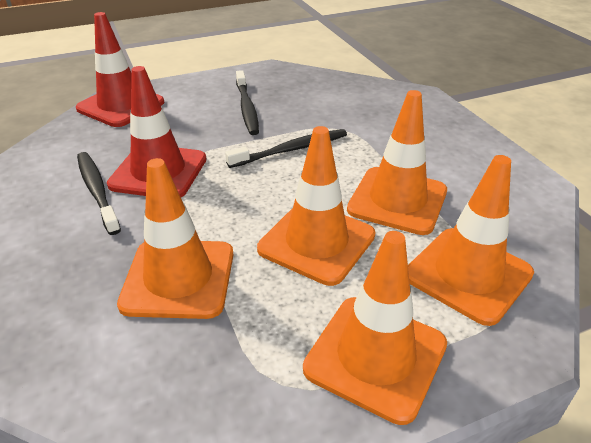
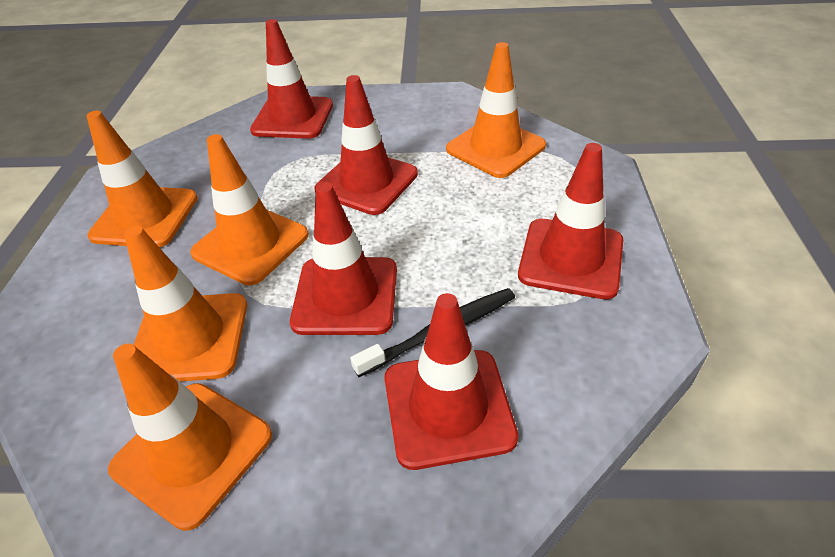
black toothbrush: [77,152,121,235] [225,129,347,168] [236,70,259,135] = 3 -> [350,288,515,377] = 1
red traffic cone: [76,12,164,127] [107,66,206,197] = 2 -> [250,19,333,139] [290,182,397,335] [314,75,418,215] [384,293,518,470] [518,143,623,299] = 5

